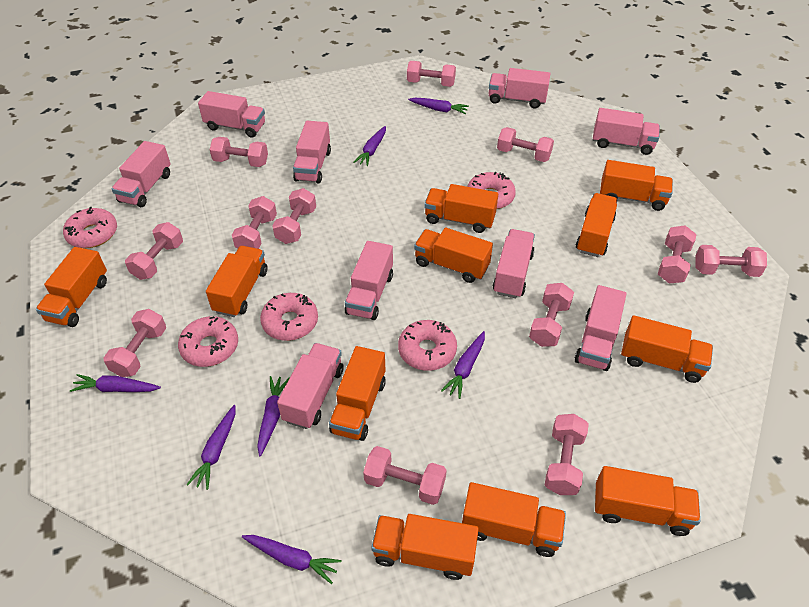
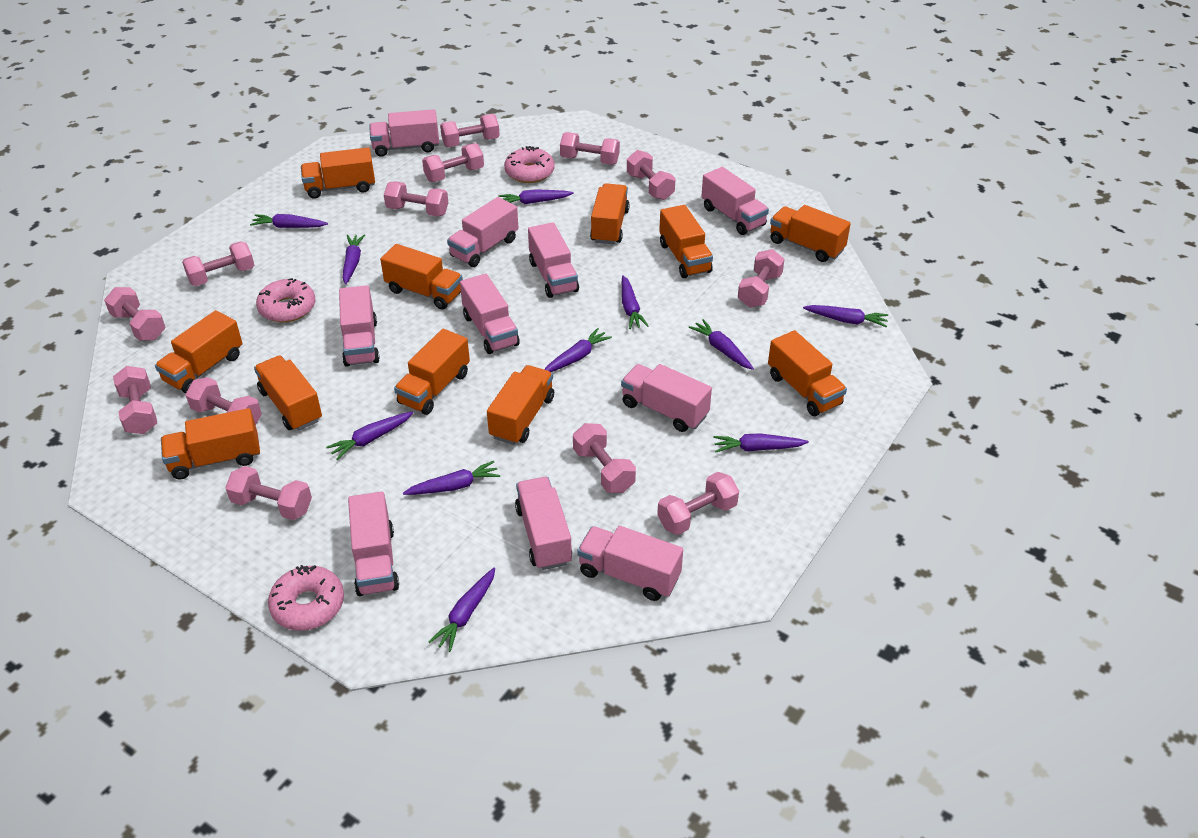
pink donut: [63,207,117,248] [178,316,238,367] [260,293,318,341] [398,320,457,371] [467,172,516,209] = 5 -> [256,278,315,322] [268,565,344,631] [504,146,555,183] = 3
pink dumbbell: [103,309,166,377] [125,222,183,280] [210,137,268,167] [232,196,277,249] [272,188,316,244] [363,446,447,505] [407,61,456,87] [497,127,554,162] [529,283,574,347] [545,414,589,495] [658,225,697,283] [695,245,767,277] = 12 -> [104,287,165,341] [113,366,157,434] [182,241,254,286] [185,377,262,425] [225,466,312,520] [384,181,448,217] [422,143,484,182] [440,114,500,147] [560,132,620,165] [573,423,636,493] [627,150,676,200] [657,472,739,535] [738,249,785,307] = 13
pink truck: [112,141,171,207] [198,91,265,138] [277,343,344,429] [293,121,331,183] [345,241,393,320] [489,68,550,108] [493,229,535,298] [575,285,627,371] [593,108,660,155] = 9 -> [339,285,380,367] [348,491,399,596] [369,109,439,157] [447,197,518,267] [460,274,520,354] [515,477,572,570] [528,222,579,298] [577,526,683,601] [621,364,712,432] [701,167,769,235] = 10
purple carrot: [70,374,161,392] [186,405,235,490] [242,535,341,584] [257,376,290,456] [353,126,386,166] [408,98,469,114] [441,331,485,399] = 7 -> [250,214,328,228] [326,411,413,460] [343,235,365,284] [403,461,500,495] [429,568,495,652] [498,189,574,204] [544,328,612,372] [622,275,649,329] [688,319,754,370] [713,433,809,452] [803,305,888,327] = 11

